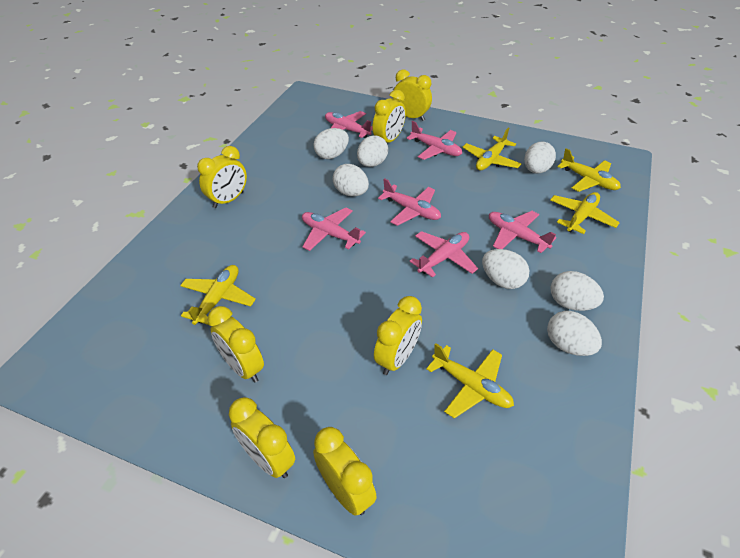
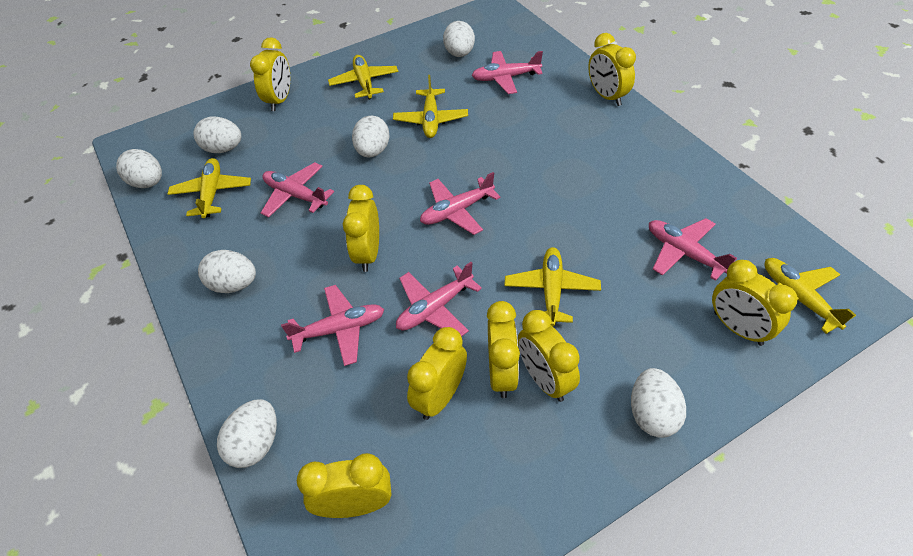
yellow clock: [197,146,247,208] [208,306,264,383] [229,397,295,478] [313,427,377,516] [372,90,406,143] [374,296,422,375] [393,69,432,121] = 7 -> [250,37,290,111] [297,453,392,518] [343,185,379,272] [407,327,467,420] [487,301,520,398] [518,310,580,402] [588,33,636,106] [712,260,798,346] = 8

